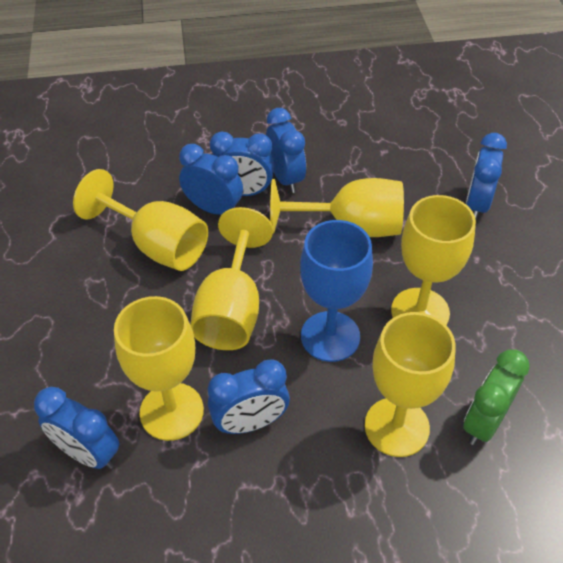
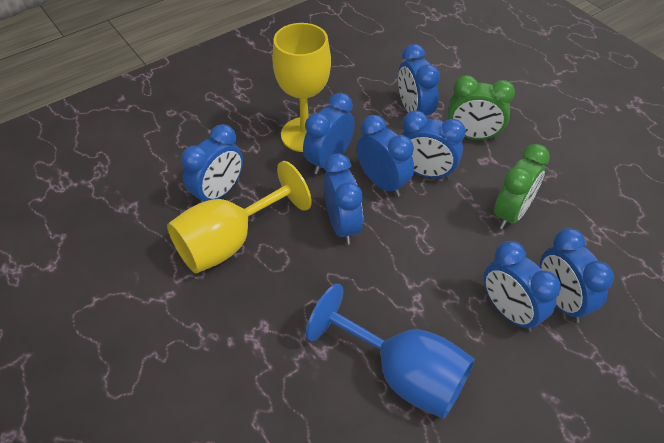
blue clock: [34,387,119,469] [179,144,243,215] [208,359,290,434] [210,131,274,196] [266,108,306,193] [466,133,507,221] = 6 -> [181,124,243,203] [303,93,355,174] [324,153,363,245] [357,115,414,197] [398,44,440,116] [402,110,466,179] [484,241,561,332] [540,228,614,323] = 8
green clock: [463,349,530,445] = 1 -> [448,75,515,140] [494,144,550,229] = 2
yellow goblet: [73,169,208,271] [114,296,204,441] [190,207,273,350] [270,178,404,237] [365,312,456,457] [391,195,476,325] = 6 -> [167,161,312,273] [272,23,331,152] = 2

